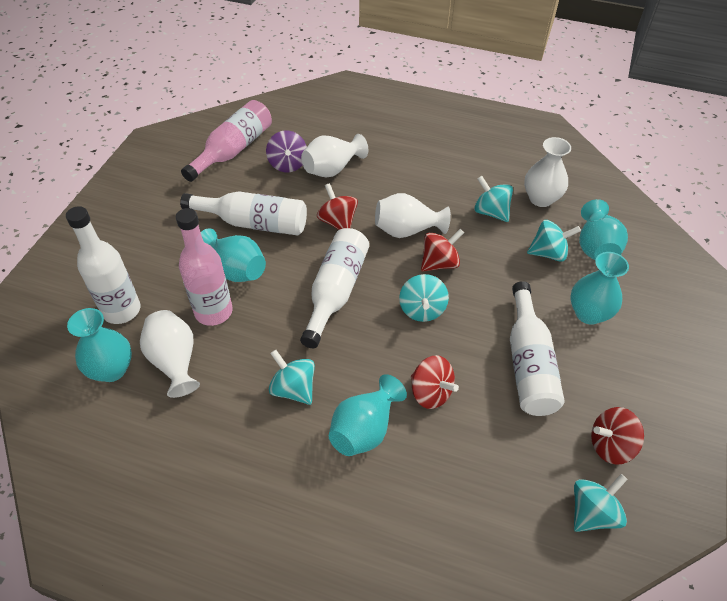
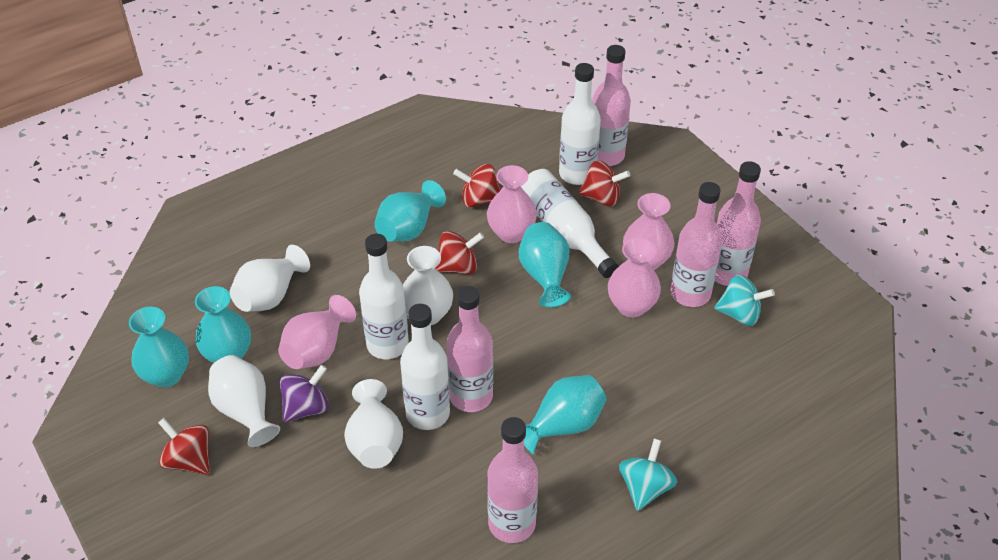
pink bottle: [176,208,233,326] [181,100,272,182] = 2 -> [447,286,493,412] [487,417,538,543] [592,45,631,166] [671,182,722,307] [715,161,761,286] = 5
pink vase: none = 0 -> [278,295,356,369] [487,165,537,243] [608,238,661,317] [623,193,675,270] = 4
turquoise spinning top: [269,350,315,405] [399,274,449,322] [474,176,513,222] [527,220,581,262] [574,474,628,532] = 5 -> [619,439,677,511] [714,274,775,326] = 2

